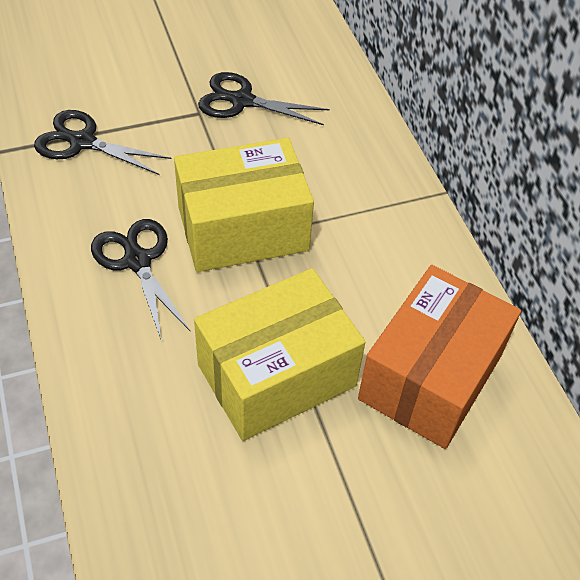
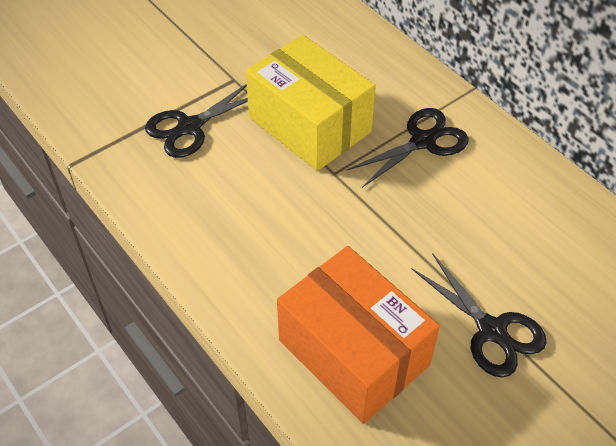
yellow box: [174,138,314,272] [194,268,365,441] = 2 -> [246,35,376,171] = 1

